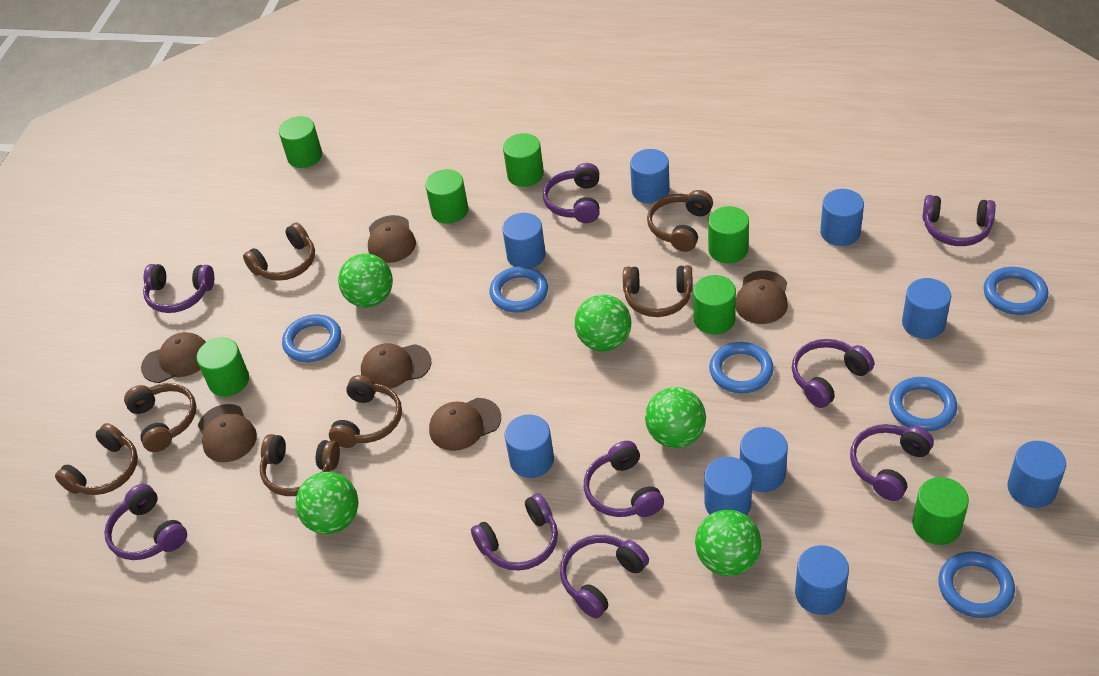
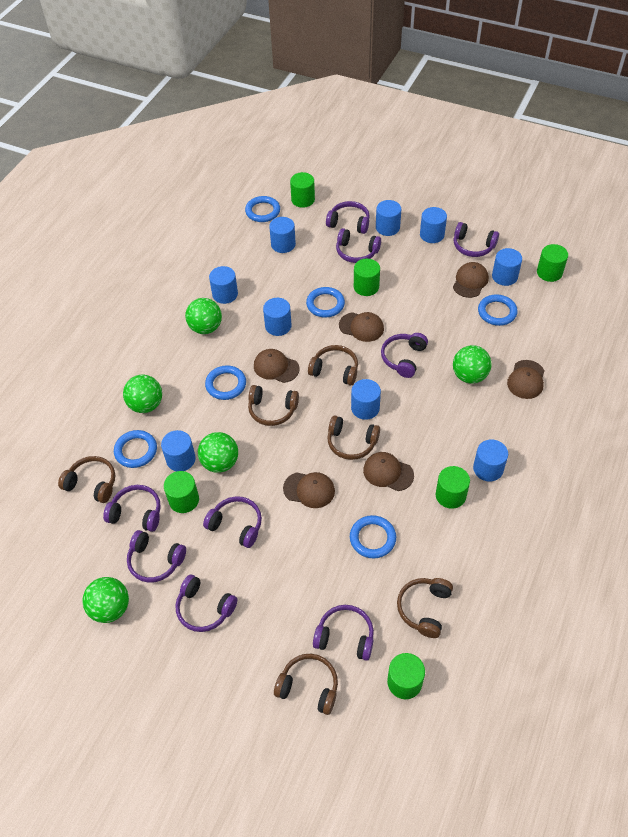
brown headphones: [55,423,138,495] [124,383,196,452] [243,223,315,281] [260,434,340,496] [329,375,402,448] [623,265,693,317] [647,190,713,252] = 7 -> [58,456,115,503] [248,385,299,426] [274,654,338,715] [308,345,358,385] [327,415,380,460] [397,578,453,638] = 6
green cylinder: [196,338,249,397] [279,117,322,168] [425,169,468,224] [503,133,544,187] [693,275,736,335] [708,206,749,264] [912,477,969,545] = 7 -> [164,471,199,513] [290,172,315,208] [354,259,380,296] [387,653,425,699] [436,466,470,509] [537,244,568,282] = 6

